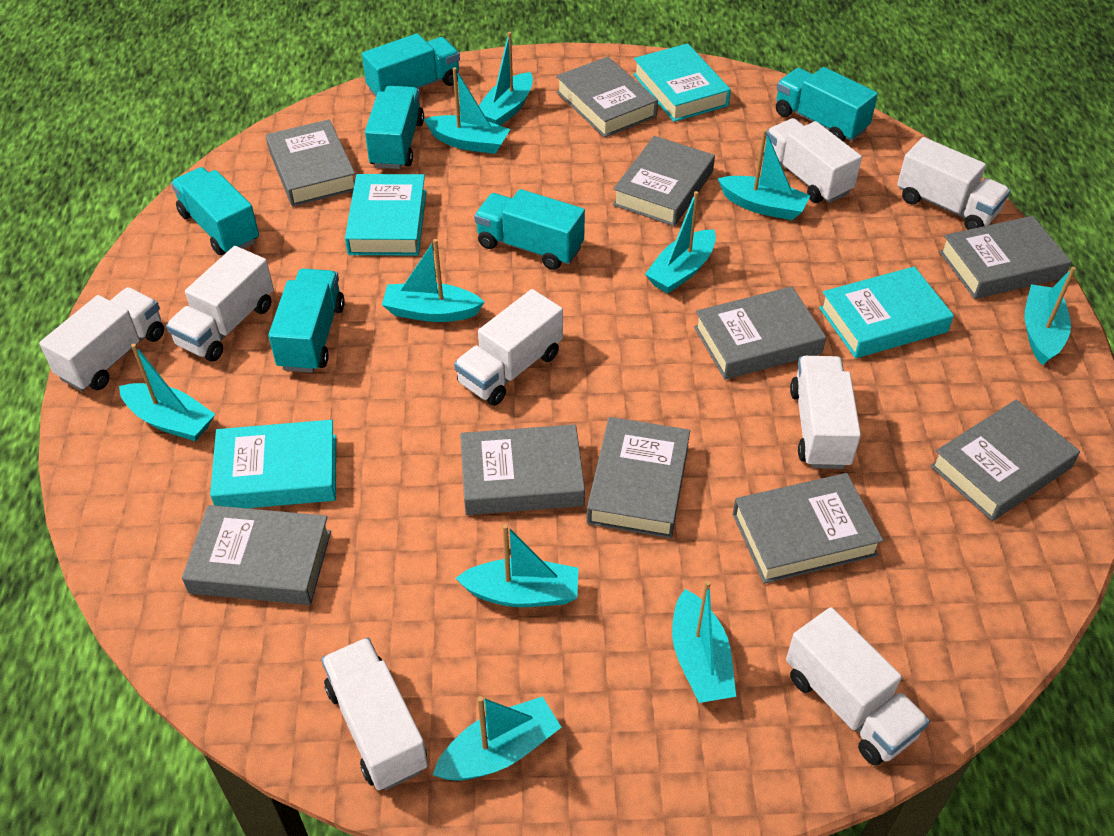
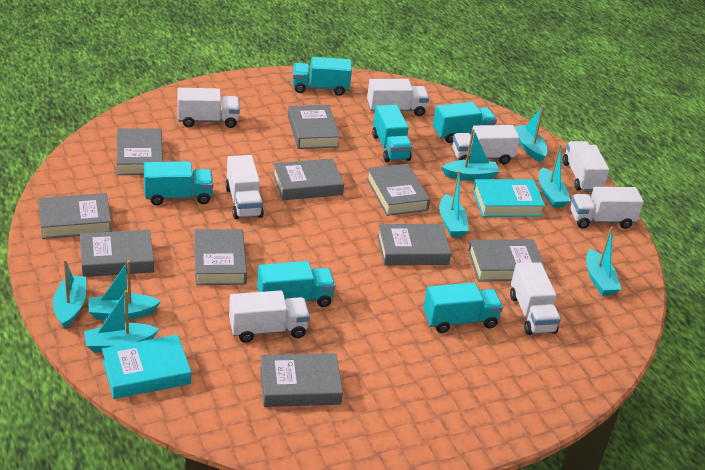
turquoise boat: [119,344,215,441] [382,239,485,322] [424,67,510,154] [433,696,562,781] [456,524,578,607] [479,32,533,126] [645,191,716,293] [672,581,736,703] [718,129,811,220] [1024,267,1076,365] = 10 -> [53,259,86,329] [84,290,159,353] [88,260,161,320] [439,171,469,237] [442,129,500,181] [514,106,548,162] [539,144,571,208] [586,227,621,296] = 8
turquoise book: [210,420,336,508] [345,174,426,256] [633,43,731,122] [819,266,954,358] = 4 -> [102,335,191,399] [473,179,545,217] = 2

